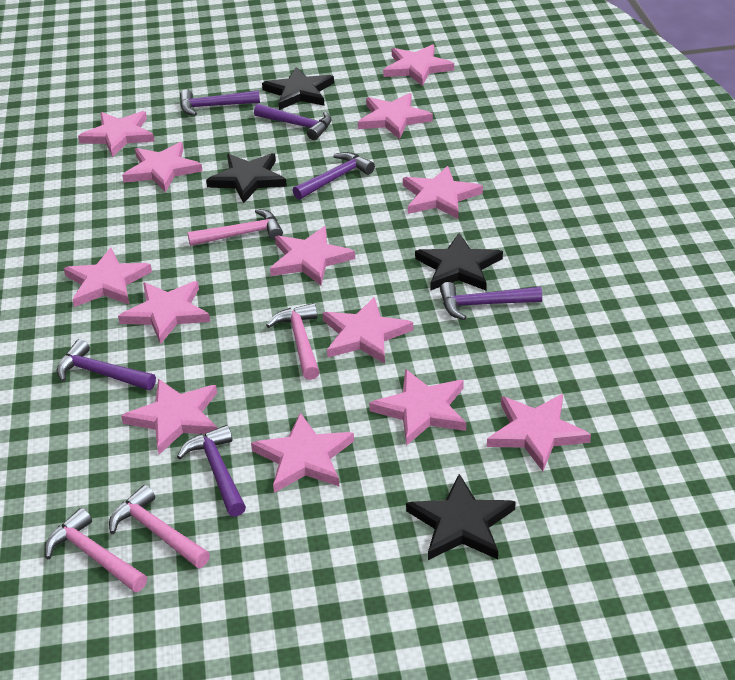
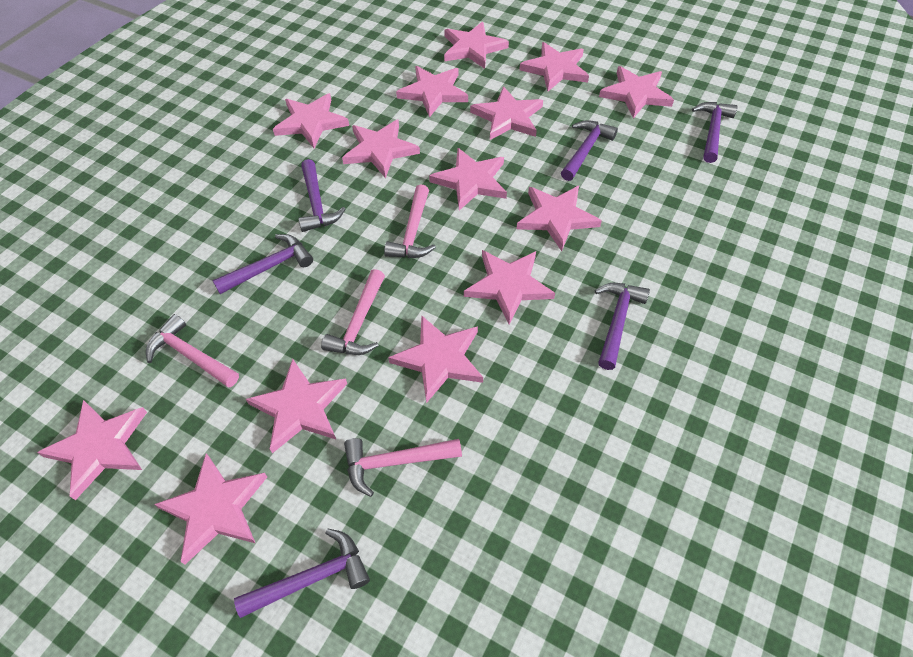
black star: [206,153,287,203] [262,67,334,110] [406,474,516,560] [415,233,503,290] = 4 -> none = 0
pink star: [64,248,152,307] [78,111,155,157] [118,281,210,344] [121,379,217,454] [122,142,202,192] [251,413,354,493] [270,226,355,285] [322,297,413,364] [358,93,433,139] [369,369,466,446] [383,44,454,86] [403,166,483,219] [487,394,591,471] = 13 -> [37,400,147,500] [154,453,267,565] [246,359,347,453] [273,93,349,148] [342,119,420,178] [388,315,483,403] [396,66,468,117] [429,148,507,211] [444,22,509,69] [464,250,555,324] [470,86,543,140] [516,186,602,251] [519,42,589,91] [599,66,674,118] = 14

